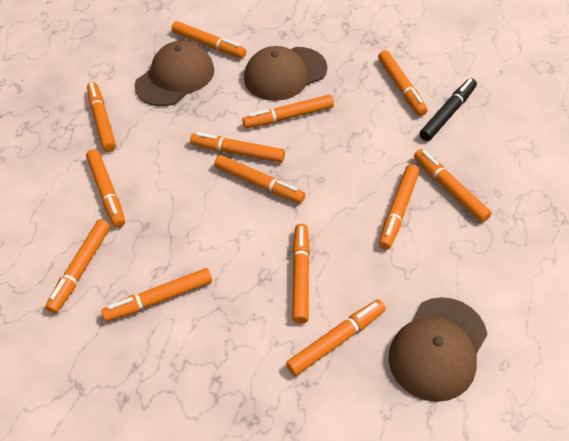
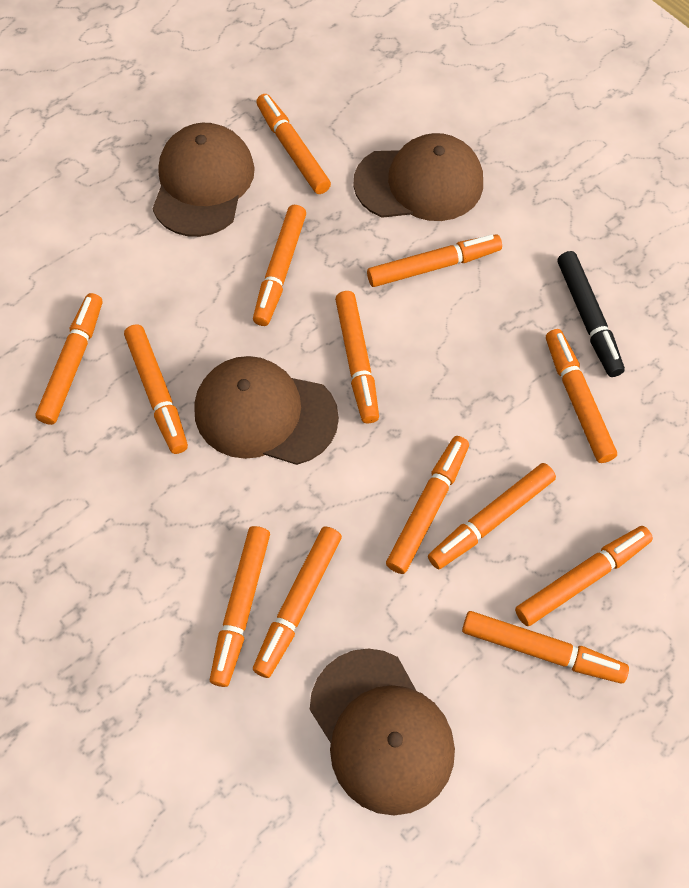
brown cap: [134,41,214,106] [244,46,327,101] [388,297,487,402] = 3 -> [152,123,255,237] [194,356,339,465] [310,649,455,815] [353,133,483,221] = 4

